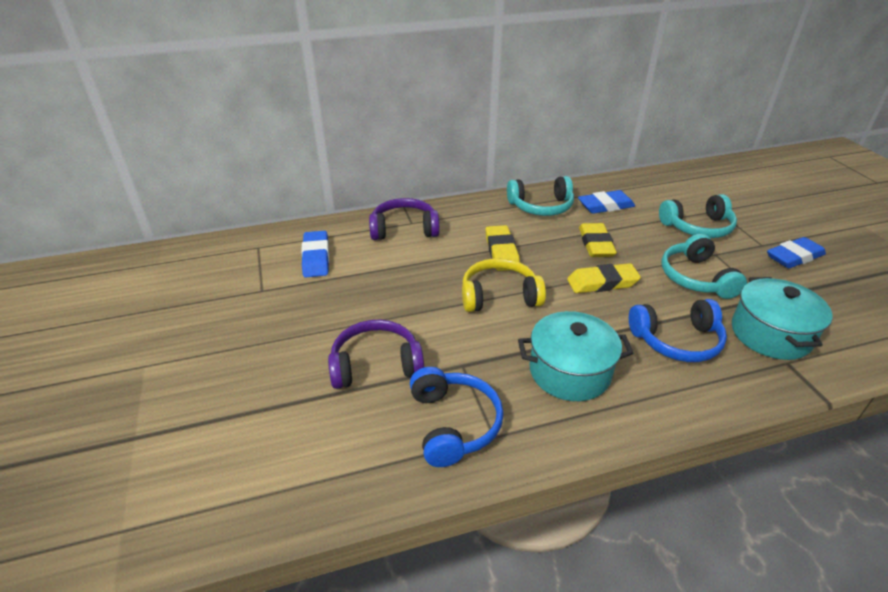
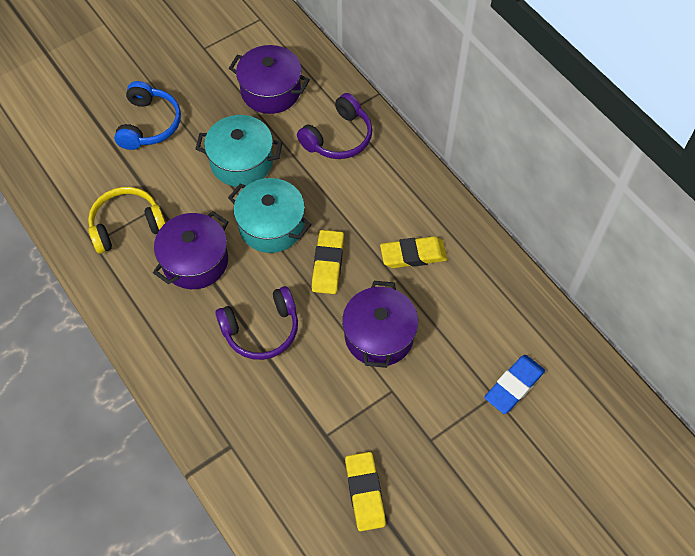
blue eraser: [301,231,329,277] [578,190,635,214] [767,237,826,268] = 3 -> [484,355,545,414] = 1
blue headphones: [410,367,504,467] [629,299,727,362] = 2 -> [114,81,181,150] = 1
purple pot: none = 0 -> [153,211,228,289] [229,45,310,114] [342,281,418,368] = 3
turquoise headphones: [507,176,574,216] [659,194,737,238] [661,234,747,299] = 3 -> none = 0

